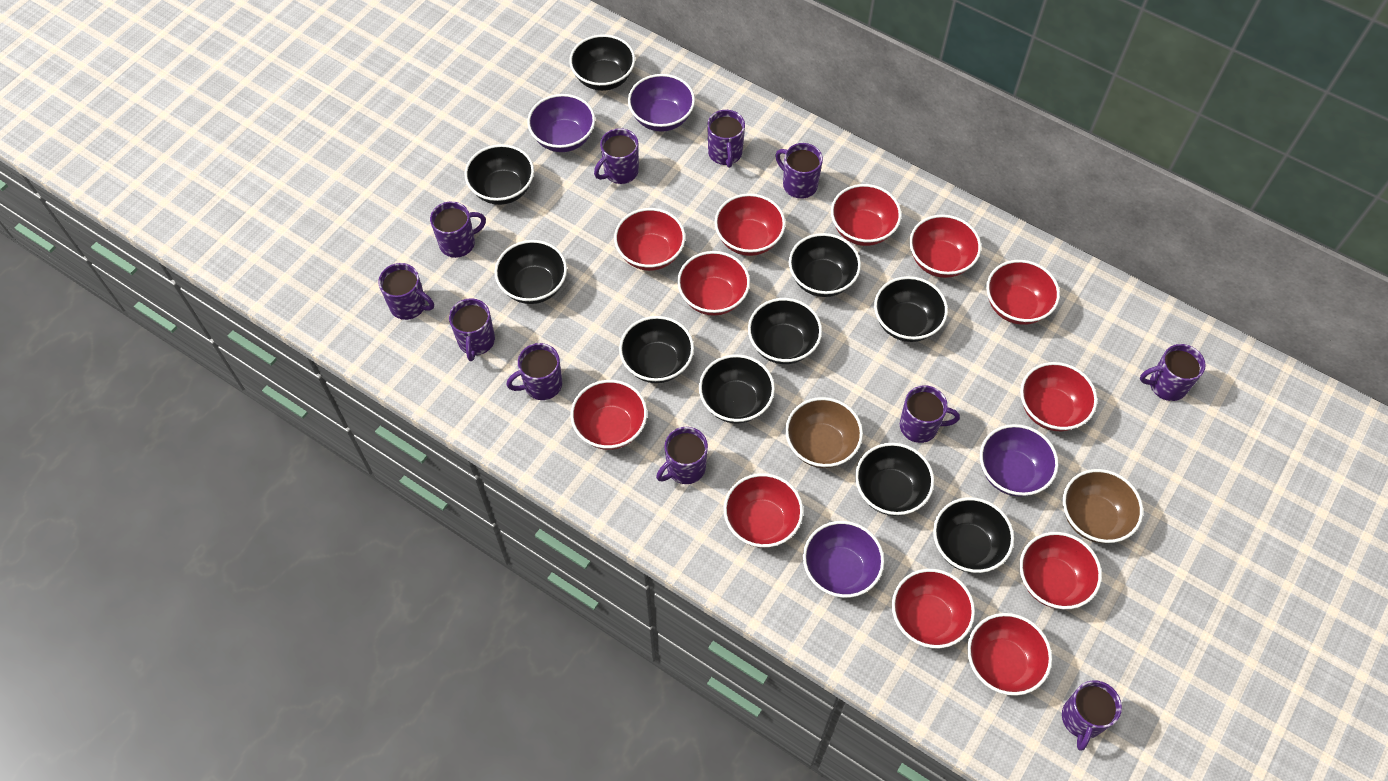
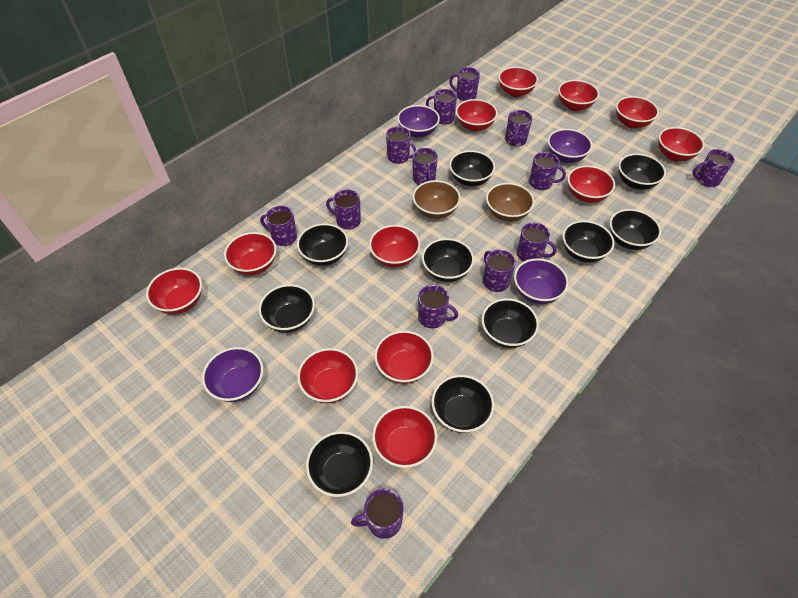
purple mug: [378,263,434,320] [430,201,486,258] [449,298,495,361] [507,343,562,400] [594,128,639,184] [656,427,708,484] [707,110,745,168] [775,143,823,199] [900,385,960,443] [1062,681,1122,751] [1140,344,1206,401] = 11 -> [260,206,297,246] [326,190,361,229] [351,488,404,539] [386,126,416,164] [412,148,438,185] [418,285,458,328] [426,89,457,125] [449,67,480,101] [483,250,516,292] [505,110,532,146] [517,222,557,262] [529,152,566,190] [693,149,735,187] = 13

